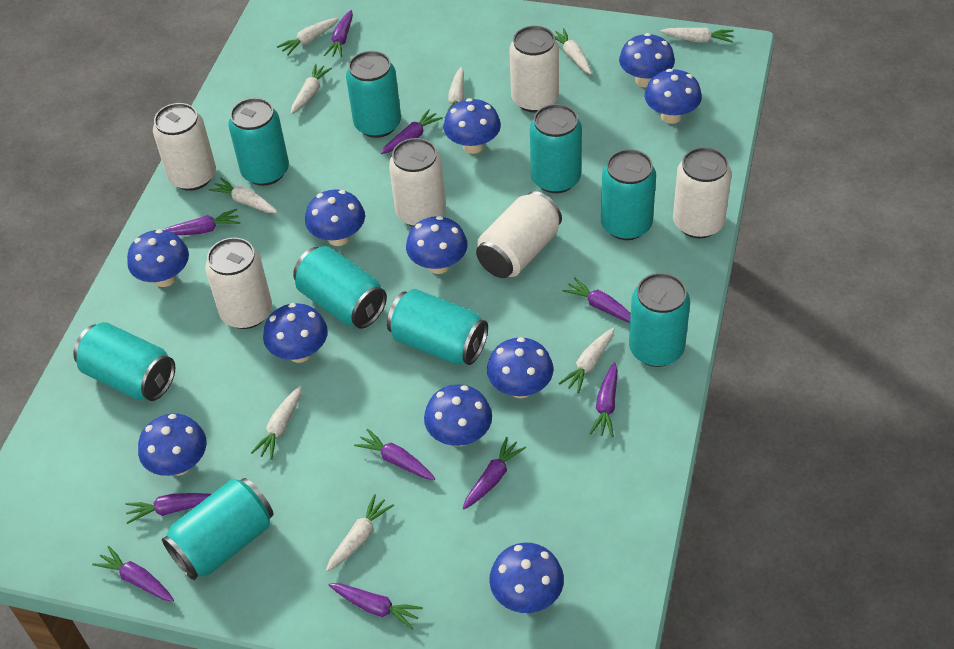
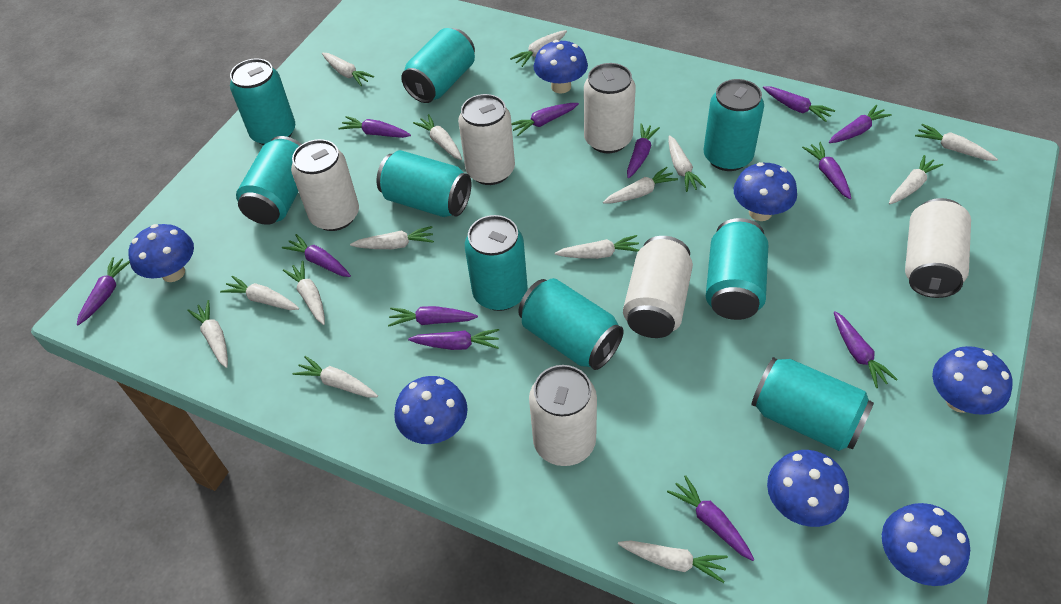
blue mushroom: [127,229,189,287] [138,414,207,476] [263,303,328,363] [305,190,365,246] [406,216,468,274] [424,384,492,446] [444,98,501,154] [487,337,554,398] [489,543,564,613] [619,33,675,87] [645,69,702,124] = 11 -> [128,224,194,282] [394,376,468,444] [534,40,588,93] [733,162,797,221] [767,450,849,527] [882,503,970,586] [932,346,1012,415] = 7
purple carrot: [92,546,174,602] [126,493,211,524] [164,209,240,235] [324,10,353,58] [329,583,423,630] [354,429,436,480] [381,109,443,154] [463,437,526,509] [563,277,631,323] [590,362,618,437] = 10 -> [77,257,130,325] [282,234,351,277] [338,116,411,138] [388,306,478,327] [408,329,499,350] [511,103,579,136] [627,123,660,178] [667,475,755,561] [763,86,835,122] [802,142,851,199] [829,104,892,143] [834,311,898,388] = 12
white carrot: [209,177,277,213] [251,386,302,460] [277,18,339,56] [291,64,332,114] [326,494,394,572] [445,67,464,117] [555,28,592,74] [559,328,615,393] [660,28,734,43] = 9 -> [187,300,228,368] [220,276,299,310] [283,261,325,325] [293,356,378,398] [322,53,374,86] [350,226,434,249] [413,114,462,160] [510,30,567,67] [555,235,639,259] [603,167,678,204] [618,540,728,583] [668,135,706,192] [889,155,943,204] [915,124,998,161] = 14

